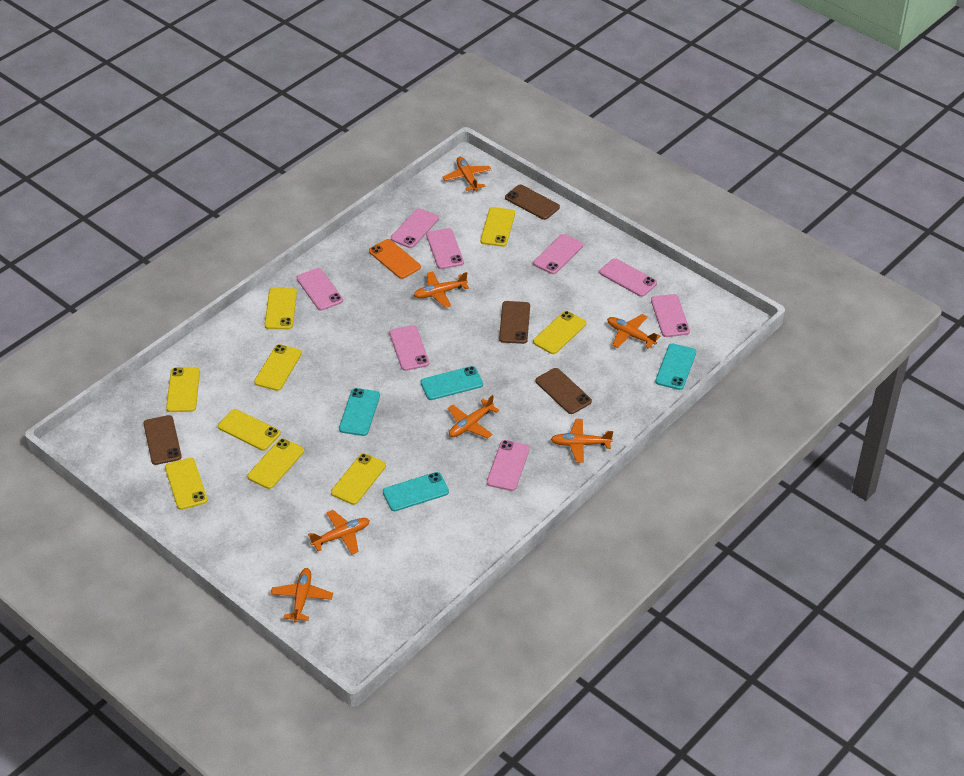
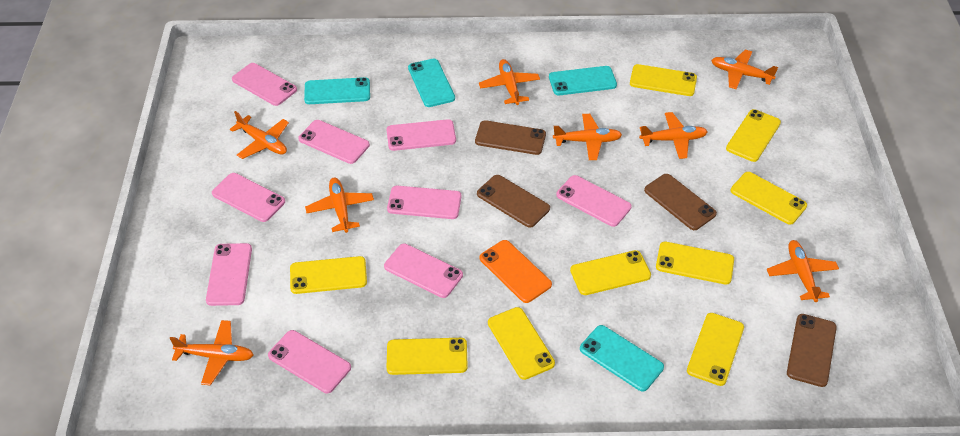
orange plane: [271,568,333,623] [308,510,370,554] [414,271,469,308] [443,157,492,191] [448,395,499,439] [551,419,613,463] [607,314,660,349] = 7 -> [169,320,254,385] [230,111,289,159] [305,178,374,233] [479,59,540,105] [553,114,622,160] [639,112,708,159] [711,50,778,89] [767,240,839,302] = 8
pink phone: [297,268,343,311] [389,325,429,371] [391,208,439,248] [426,228,464,269] [487,440,530,491] [533,234,583,274] [599,258,657,297] [651,294,690,337] = 8 -> [206,243,252,306] [212,173,285,222] [232,63,297,106] [268,330,351,393] [298,120,370,164] [384,244,463,298] [386,119,456,151] [387,186,462,219] [556,175,632,227] = 9

